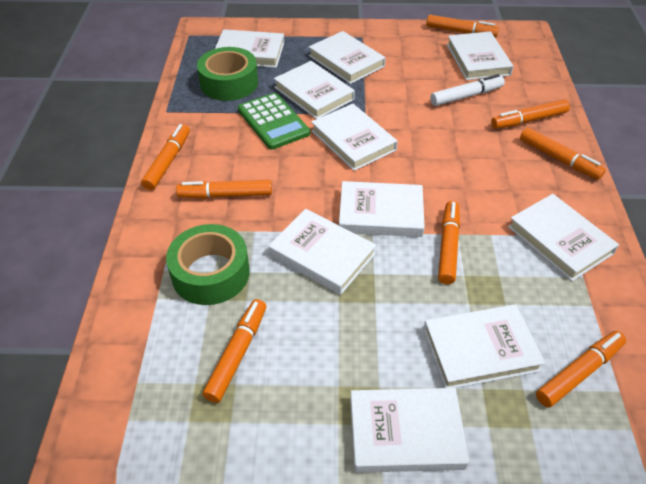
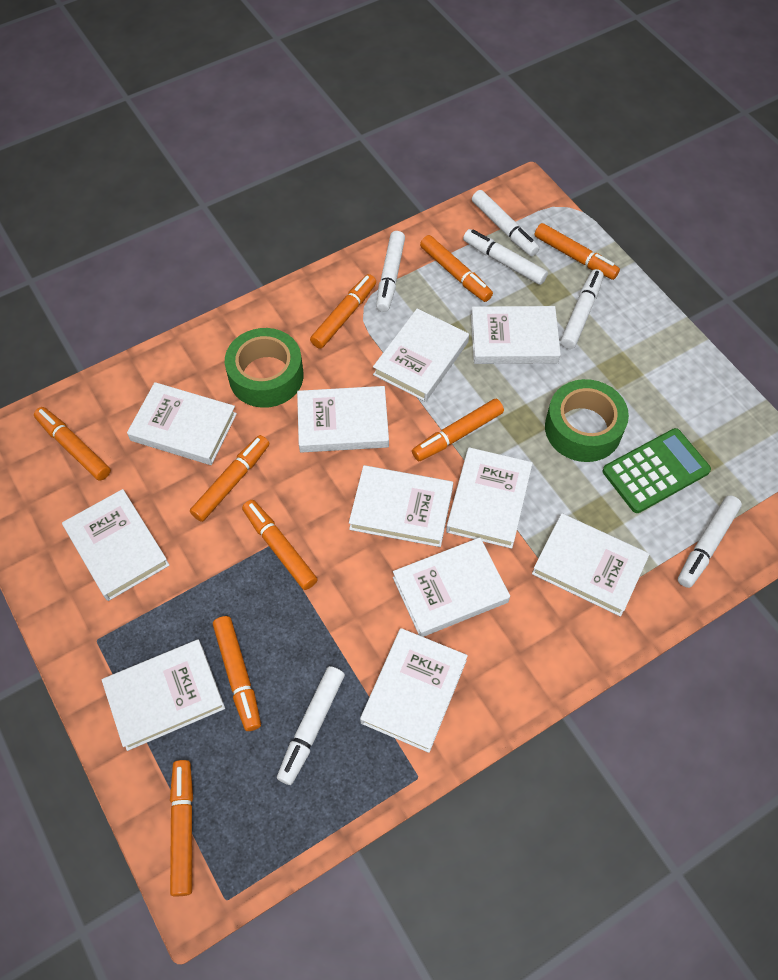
orange marker: [141,124,190,190] [176,180,272,199] [202,299,266,403] [426,15,499,37] [438,201,460,284] [491,99,570,129] [520,128,606,180] [536,331,626,408] = 8 -> [34,407,111,481] [170,760,193,896] [190,435,269,522] [213,616,261,731] [242,500,318,590] [310,274,376,349] [412,399,504,461] [420,235,493,302] [534,223,620,280] = 9
white book: [215,29,284,68] [269,209,376,295] [274,61,355,119] [309,31,386,84] [311,104,398,171] [339,181,425,237] [350,388,469,473] [423,304,545,388] [447,31,514,80] [508,194,619,281] = 10 -> [62,489,170,601] [102,640,225,751] [127,382,237,465] [297,386,389,453] [349,465,453,547] [360,628,468,753] [373,309,469,402] [393,537,510,637] [446,447,533,549] [471,306,561,364] [532,513,650,617] = 11
white marker: [430,74,505,106] = 1 -> [277,666,345,785] [376,231,405,312] [463,229,548,285] [472,190,540,256] [560,269,604,349] [678,495,742,588] = 6

